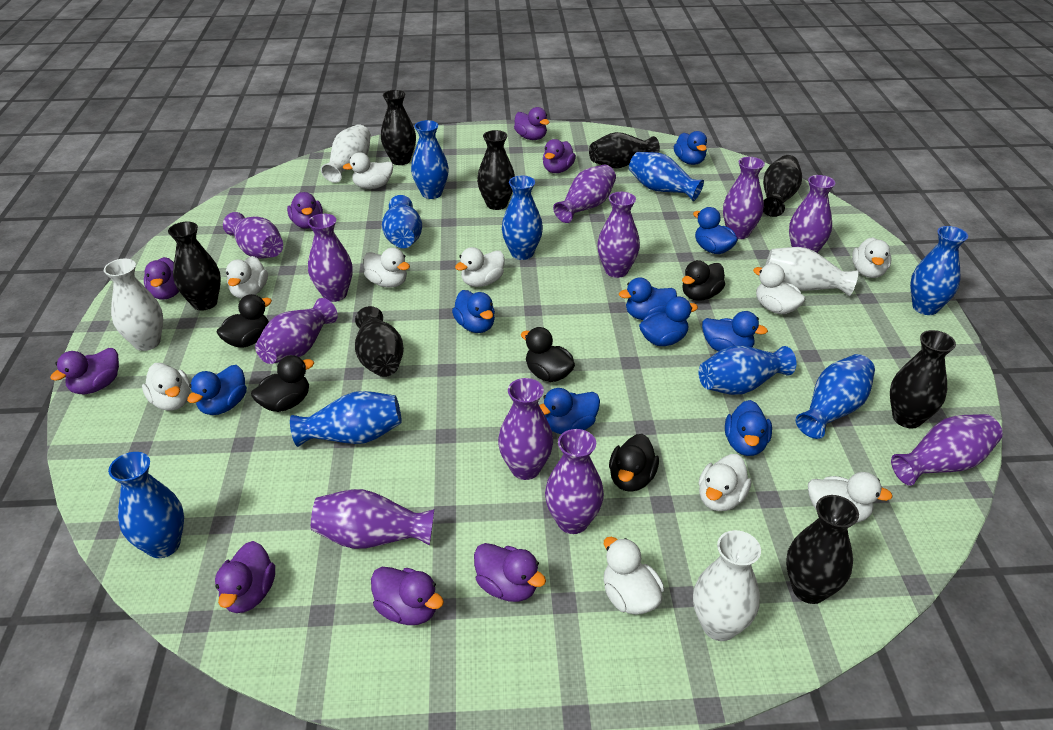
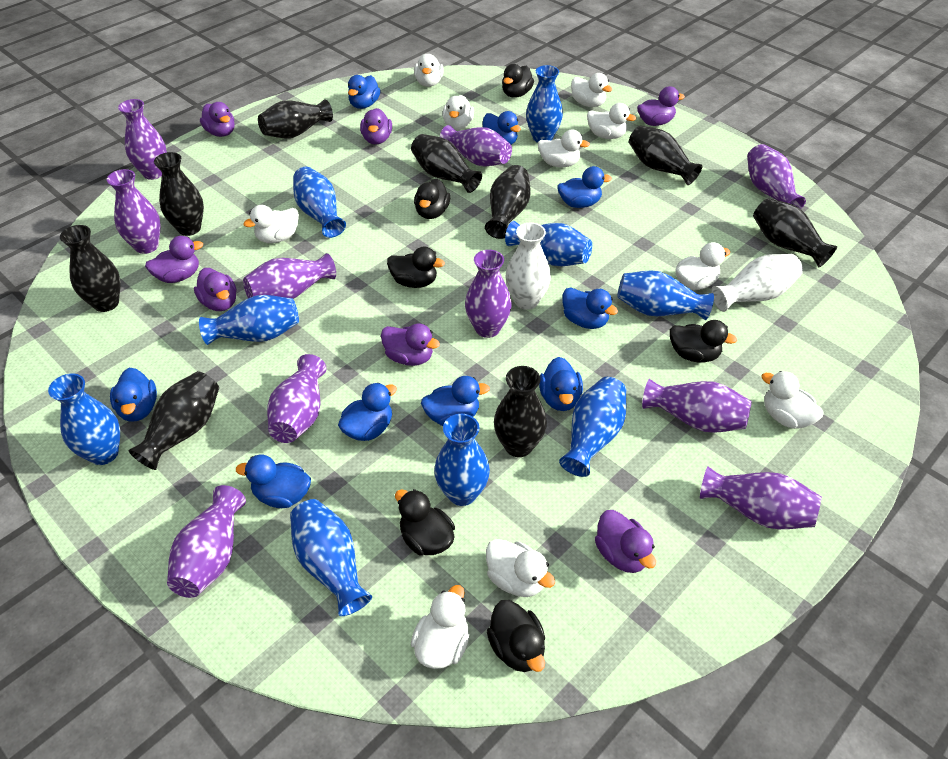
black duck: [216,294,272,348] [251,355,314,412] [521,327,575,382] [609,434,659,492] [682,260,725,301] = 5 -> [387,247,445,288] [395,489,455,556] [414,179,450,219] [487,600,545,672] [502,64,534,98] [670,320,737,363] = 6
black vase: [168,222,221,311] [355,306,404,377] [381,90,416,165] [477,130,515,210] [589,132,660,168] [763,155,802,217] [786,495,859,604] [890,330,956,428] = 8 -> [60,225,121,312] [128,371,219,470] [154,152,204,236] [258,99,333,138] [411,134,482,193] [485,165,531,239] [494,366,547,457] [629,126,702,185] [753,198,837,267] = 9
purple duck: [50,348,119,394] [144,257,179,300] [215,541,275,613] [287,192,323,229] [371,567,444,625] [474,543,546,602] [514,107,550,140] [543,139,576,173] = 8 -> [145,236,203,283] [194,268,236,311] [200,102,235,137] [360,108,392,144] [381,324,440,366] [595,510,656,573] [637,86,685,126] = 7
purple vase: [223,212,283,259] [255,298,338,364] [308,214,353,302] [311,489,434,549] [498,378,553,480] [545,429,604,534] [553,165,616,223] [597,192,640,278] [723,157,765,239] [789,175,835,253] [891,414,1003,486] = 11 -> [107,169,161,254] [118,99,167,180] [167,485,246,598] [243,253,336,299] [267,354,326,443] [440,125,512,167] [465,250,512,338] [642,379,752,433] [700,467,822,529] [747,144,806,209] = 10
white vase: [104,259,163,351] [321,124,371,183] [693,530,761,641] [766,247,858,296] = 4 -> [505,223,551,310] [711,254,803,312] = 2

